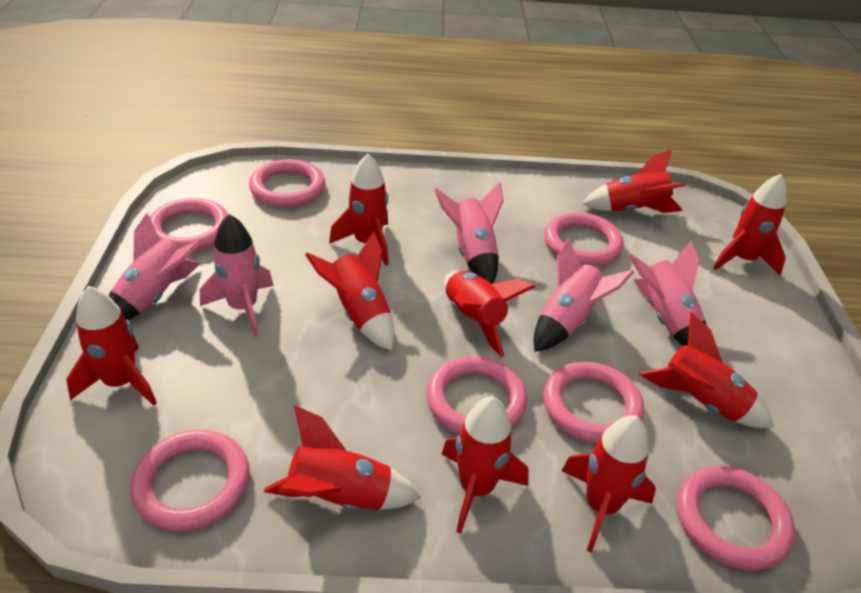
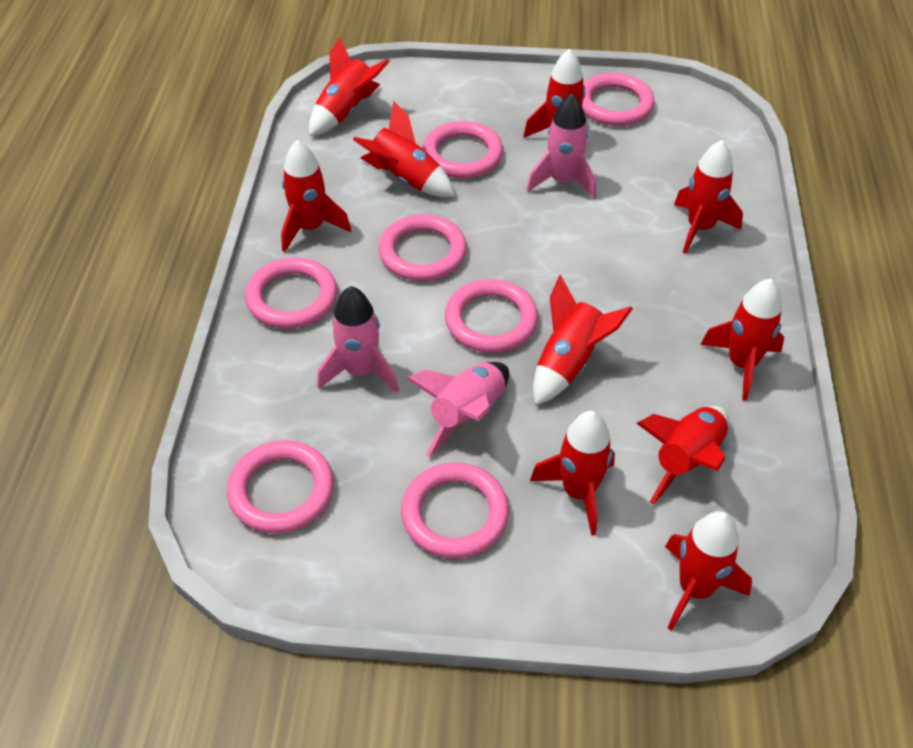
pink rocket: [109,213,202,320] [200,214,274,336] [435,182,503,284] [534,238,634,352] [629,241,707,346] = 5 -> [317,286,399,393] [406,362,509,457] [526,93,596,199] = 3

